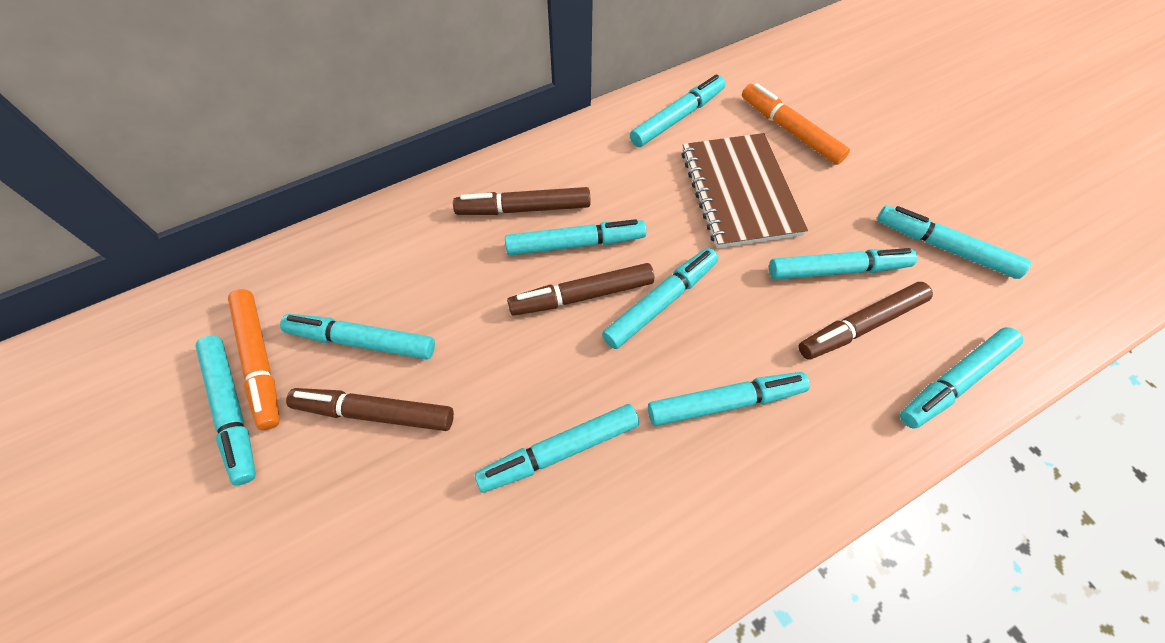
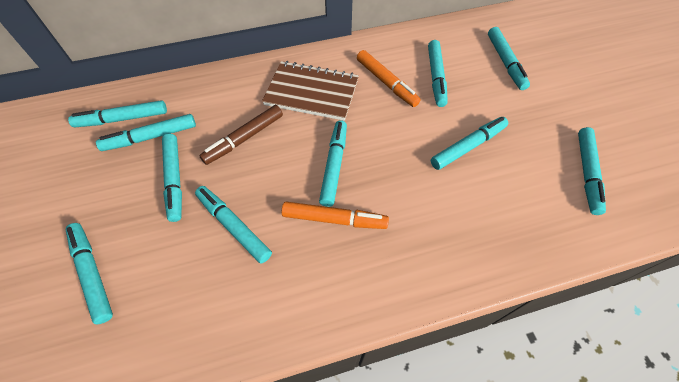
brown marker: [286,388,454,431] [453,187,591,215] [507,263,654,316] [799,282,933,360] = 4 -> [199,105,283,165] = 1

